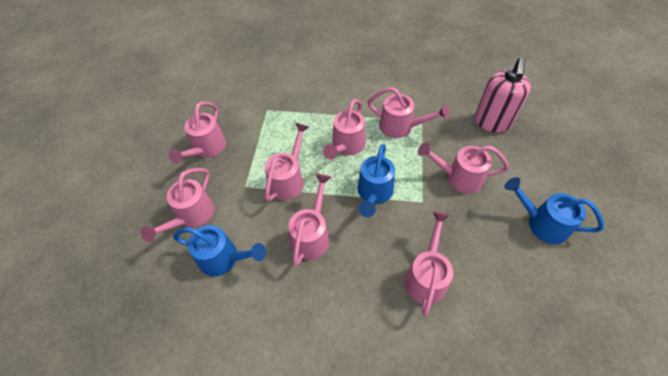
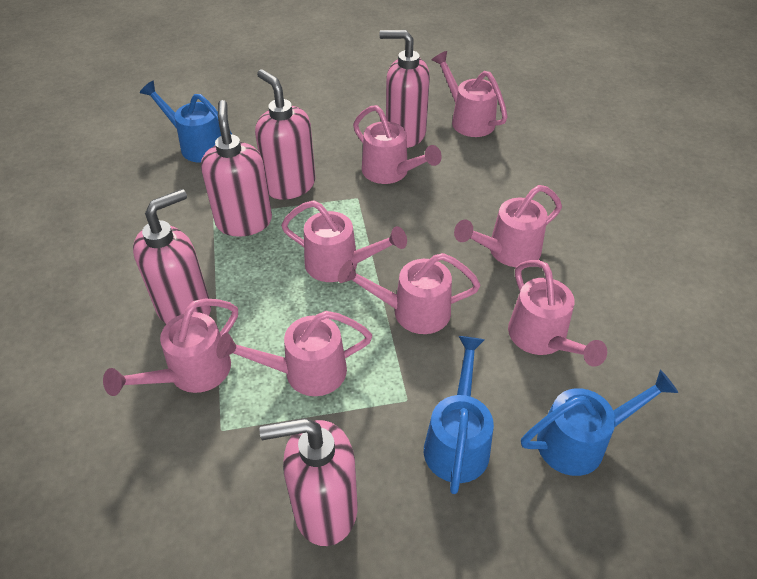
pink soap dispenser: [474,57,531,132] = 1 -> [133,189,211,324] [201,100,272,237] [255,69,315,200] [260,418,357,546] [379,30,430,148] = 5

